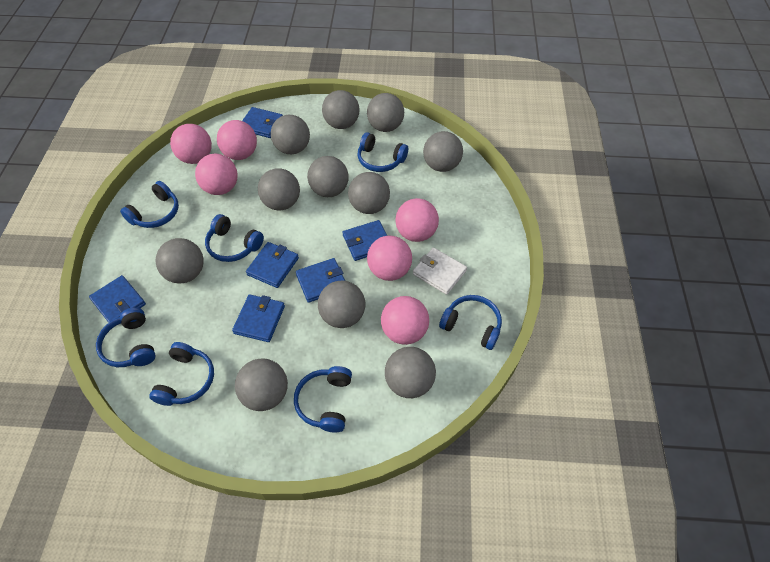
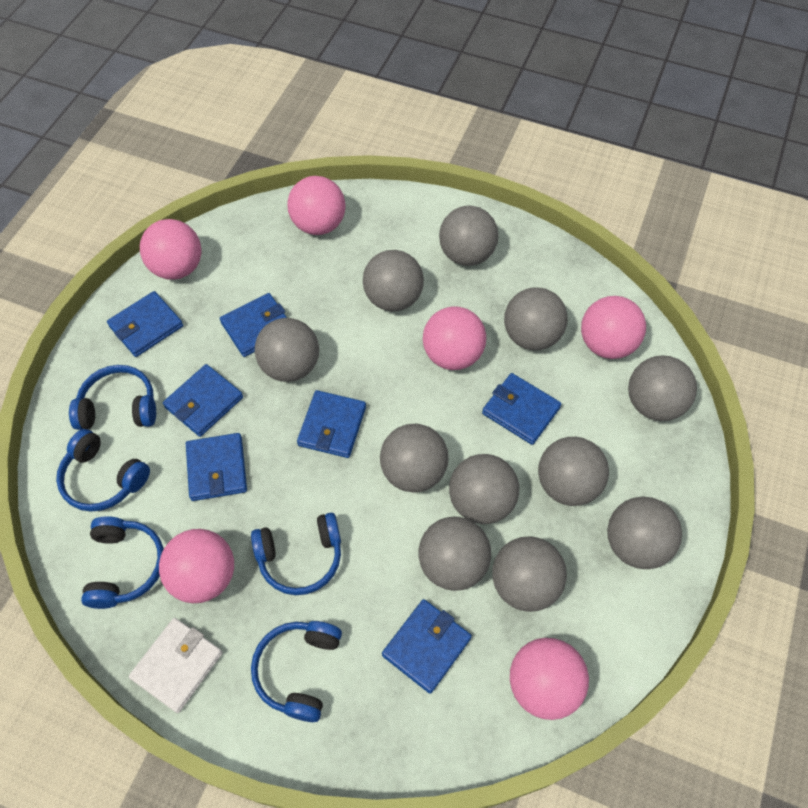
blue headphones: [96,307,156,367] [120,181,179,228] [149,342,214,406] [205,214,264,262] [294,366,352,433] [357,132,408,172] [439,295,502,350] = 7 -> [56,429,150,512] [69,365,156,430] [81,516,164,609] [251,513,341,595] [251,621,342,722] = 5
blue wallet: [89,275,146,323] [232,294,285,342] [242,107,283,138] [246,242,299,288] [296,258,345,303] [343,220,387,261] = 6 -> [107,291,183,357] [163,364,243,437] [186,433,247,501] [220,293,287,357] [297,390,366,458] [382,599,472,694] [482,373,561,445] = 7

